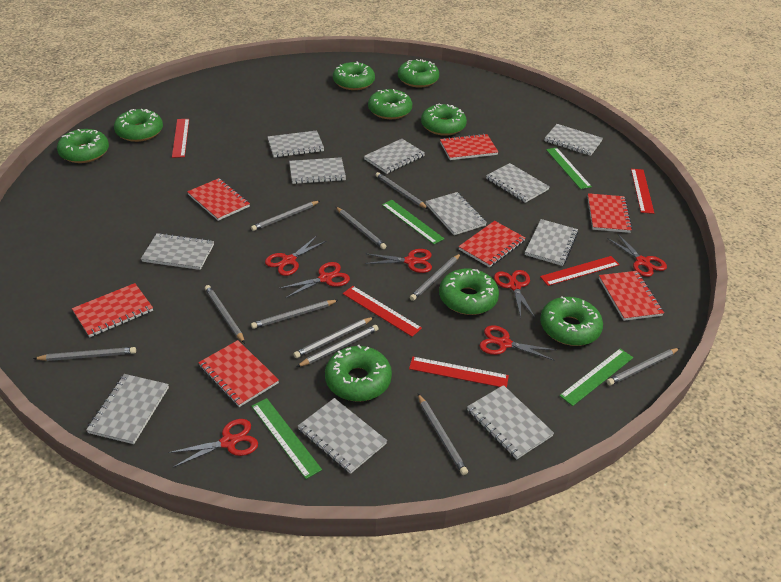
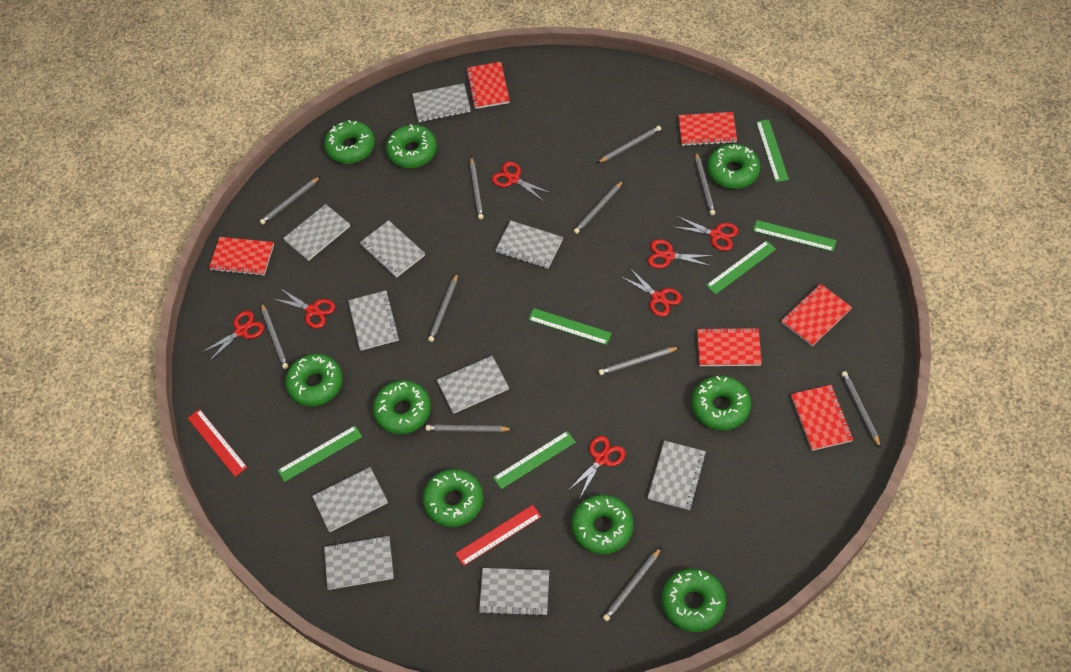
green ruler: [251,398,322,479] [382,200,444,244] [546,147,592,189] [559,348,633,406] = 4 -> [278,426,362,482] [493,431,576,489] [528,308,612,345] [706,240,776,295] [753,220,837,252] [756,120,789,182] = 6
grey notebook: [86,374,169,444] [141,233,214,270] [267,130,324,157] [289,157,346,184] [298,398,387,474] [364,139,425,174] [425,192,487,235] [467,385,554,460] [486,163,550,203] [525,219,578,266] [544,124,603,156] = 11 -> [283,204,350,261] [312,467,388,532] [324,536,394,590] [348,290,399,350] [359,220,425,278] [412,83,471,122] [437,356,509,414] [479,568,549,616] [495,221,563,269] [648,441,706,510] = 10
red notebook: [72,283,153,337] [187,178,250,221] [198,340,279,407] [440,134,498,160] [459,221,526,267] [587,193,632,233] [599,271,664,321] = 7 -> [209,237,274,276] [466,62,510,109] [678,112,737,146] [697,327,762,366] [781,284,852,346] [791,385,853,451] = 6
red ruler: [172,119,189,158] [343,286,422,337] [409,357,509,388] [540,256,620,286] [631,169,654,214] = 5 -> [188,409,248,477] [455,505,541,566] = 2

